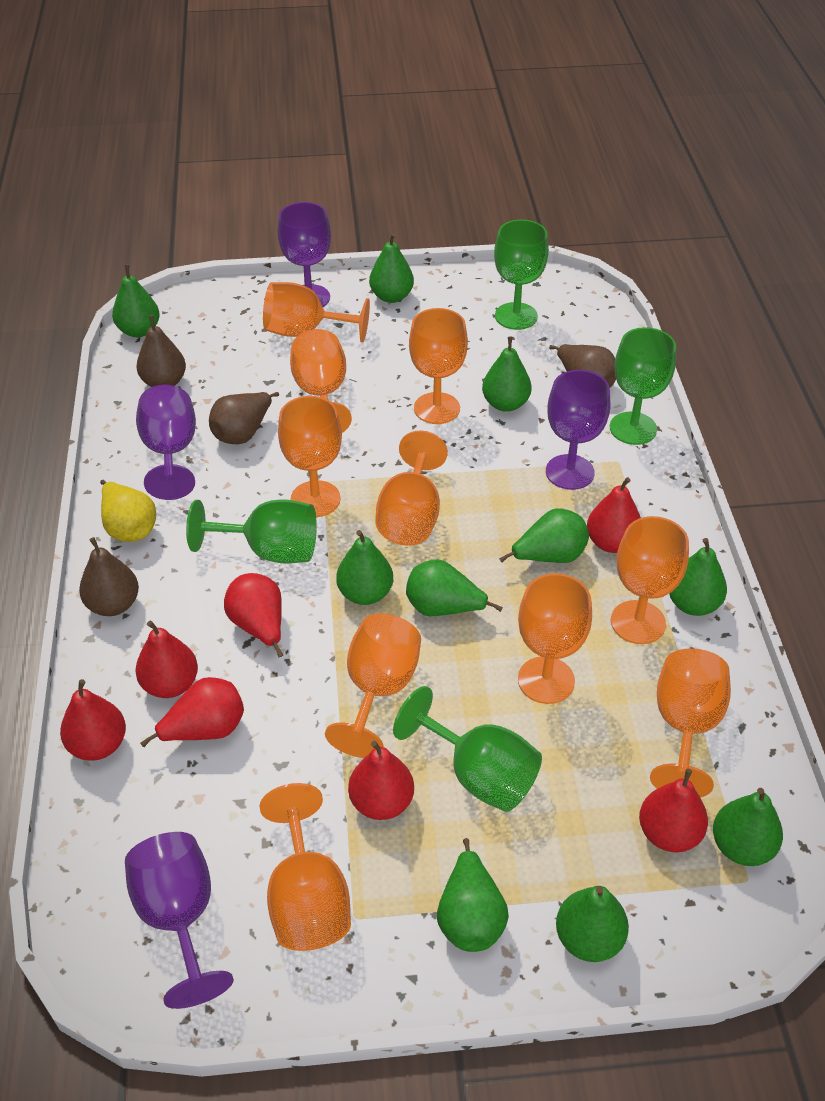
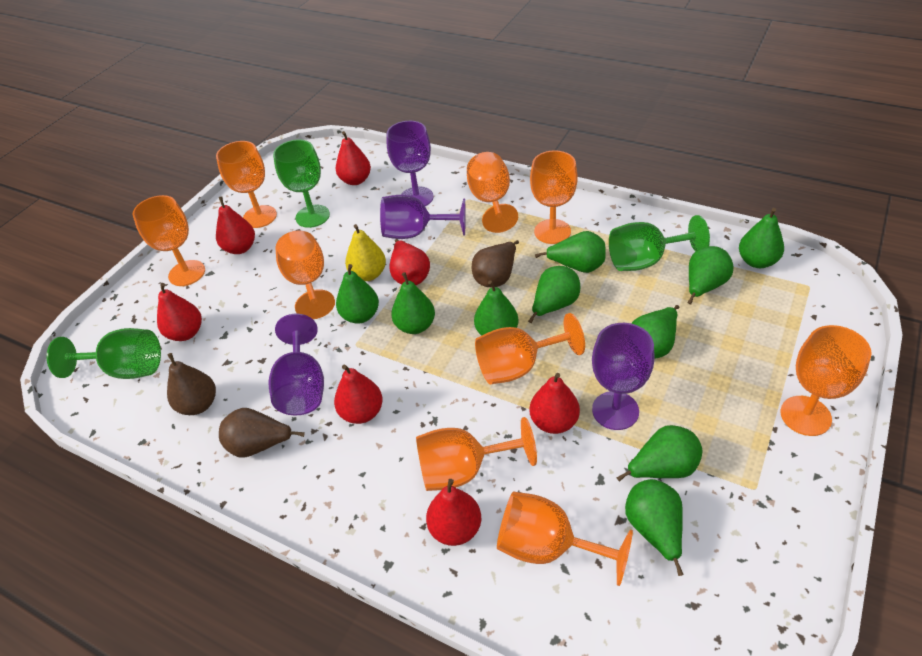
brown pear: [79,537,139,616] [137,315,186,387] [209,392,279,444] [549,344,616,387] = 4 -> [167,353,216,415] [219,408,305,457] [472,240,519,287] = 3
green goblet: [186,499,317,564] [393,686,542,812] [494,220,549,330] [610,327,676,445] = 4 -> [47,328,161,379] [273,140,330,228] [609,215,710,271] = 3
orange goblet: [259,783,351,951] [263,282,370,343] [278,396,342,517] [290,329,352,433] [325,613,421,758] [375,430,448,546] [409,308,468,424] [518,573,592,704] [611,516,689,644] [650,648,731,798] = 10 -> [132,195,205,286] [216,141,277,228] [275,230,335,319] [416,417,537,491] [467,152,518,233] [475,313,585,384] [497,491,633,586] [530,150,578,244] [780,325,872,436] = 9

